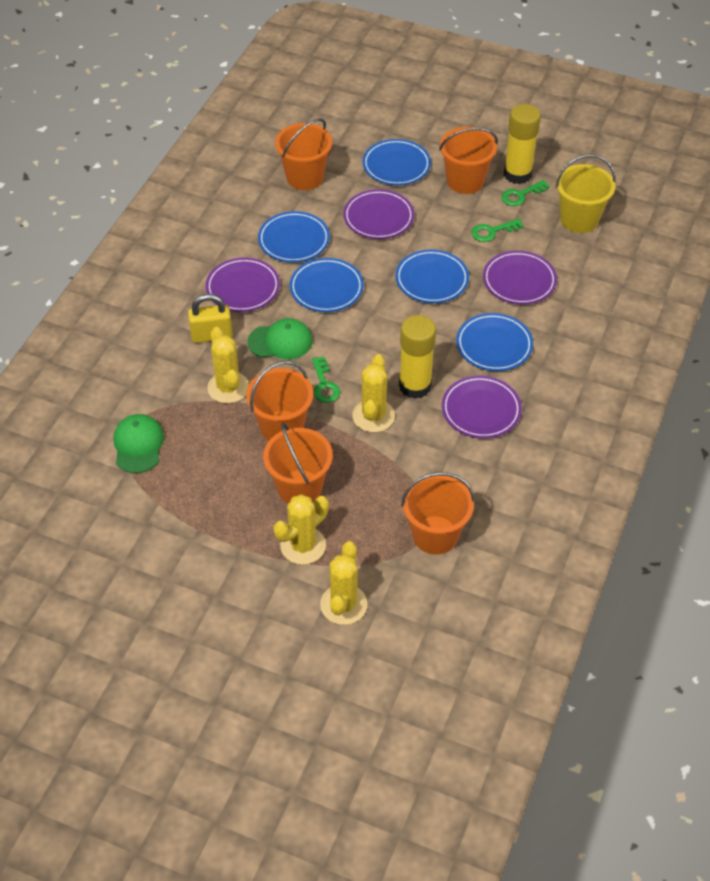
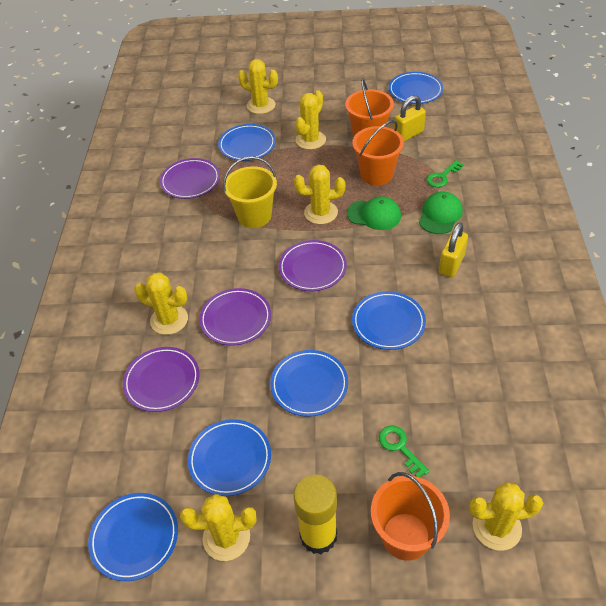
blue plate: [258,211,330,263] [290,258,364,312] [363,139,431,186] [395,249,469,303] [456,313,533,371] = 5 -> [88,493,178,581] [188,419,271,496] [218,124,276,161] [270,350,348,417] [352,291,426,350] [389,72,443,104] = 6
green key: [312,357,340,403] [471,219,524,242] [501,180,550,206] = 3 -> [379,426,429,477] [426,160,464,187] = 2
orange bucket: [246,361,313,441] [263,423,333,504] [275,118,332,190] [401,472,475,555] [439,127,498,194] = 5 -> [345,78,394,138] [352,120,404,186] [371,472,450,561] = 3
yellow cactus: [207,327,249,403] [274,494,329,565] [320,541,368,625] [352,354,395,432] = 4 -> [134,272,188,335] [180,494,257,561] [238,59,278,114] [294,164,345,224] [295,90,326,150] [469,482,543,550] = 6
yellow glue stick: [399,315,436,399] [504,104,541,184] = 2 -> [293,474,337,554] = 1
yellow padlock: [188,294,233,343] = 1 -> [394,95,426,141] [439,223,468,277] = 2

